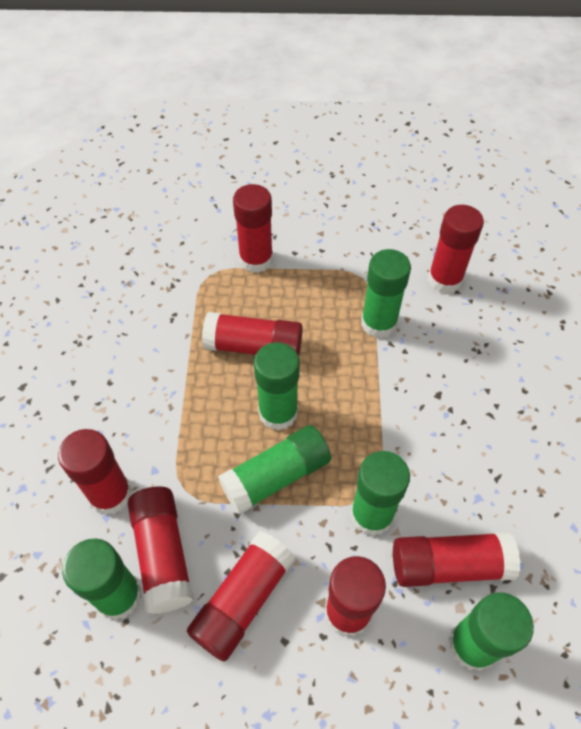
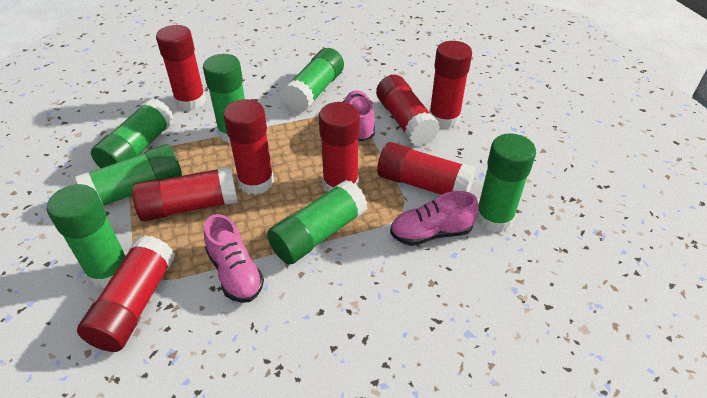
green glue stick: [62,538,142,620] [218,425,331,515] [254,342,300,431] [350,451,410,536] [361,249,411,338] [449,592,534,671] = 6 -> [47,184,126,288] [75,144,182,206] [91,98,174,168] [203,54,245,143] [267,180,367,264] [282,48,344,112] [477,133,536,232] = 7
pink shoe: none = 0 -> [204,214,264,303] [343,90,375,141] [390,191,479,246] = 3

